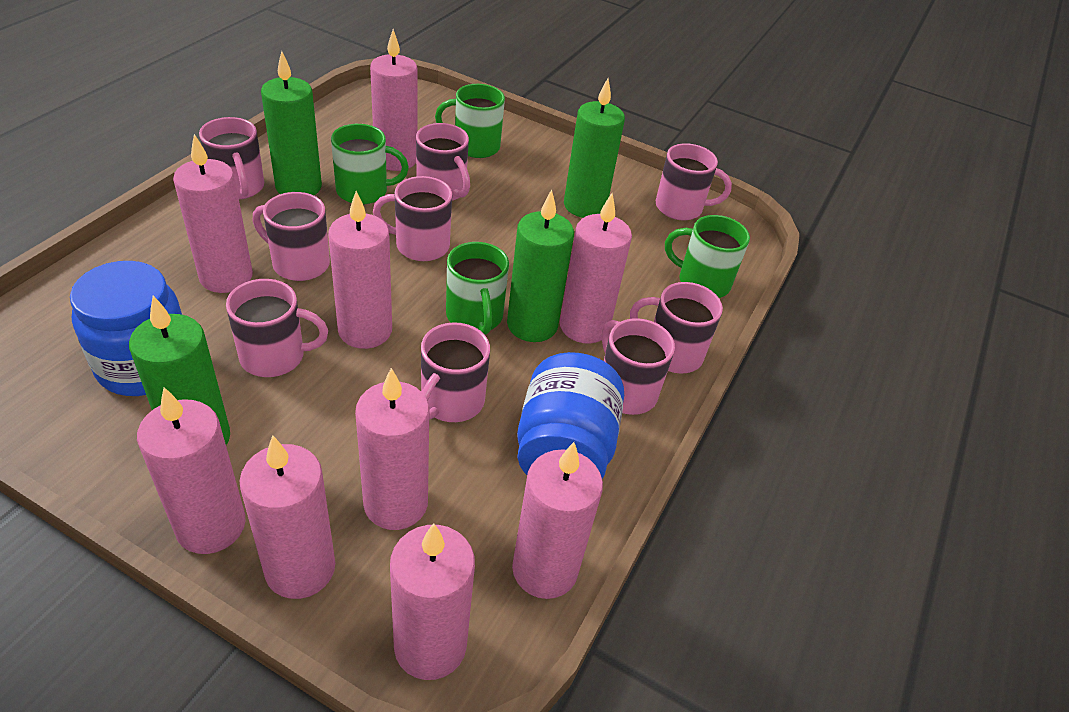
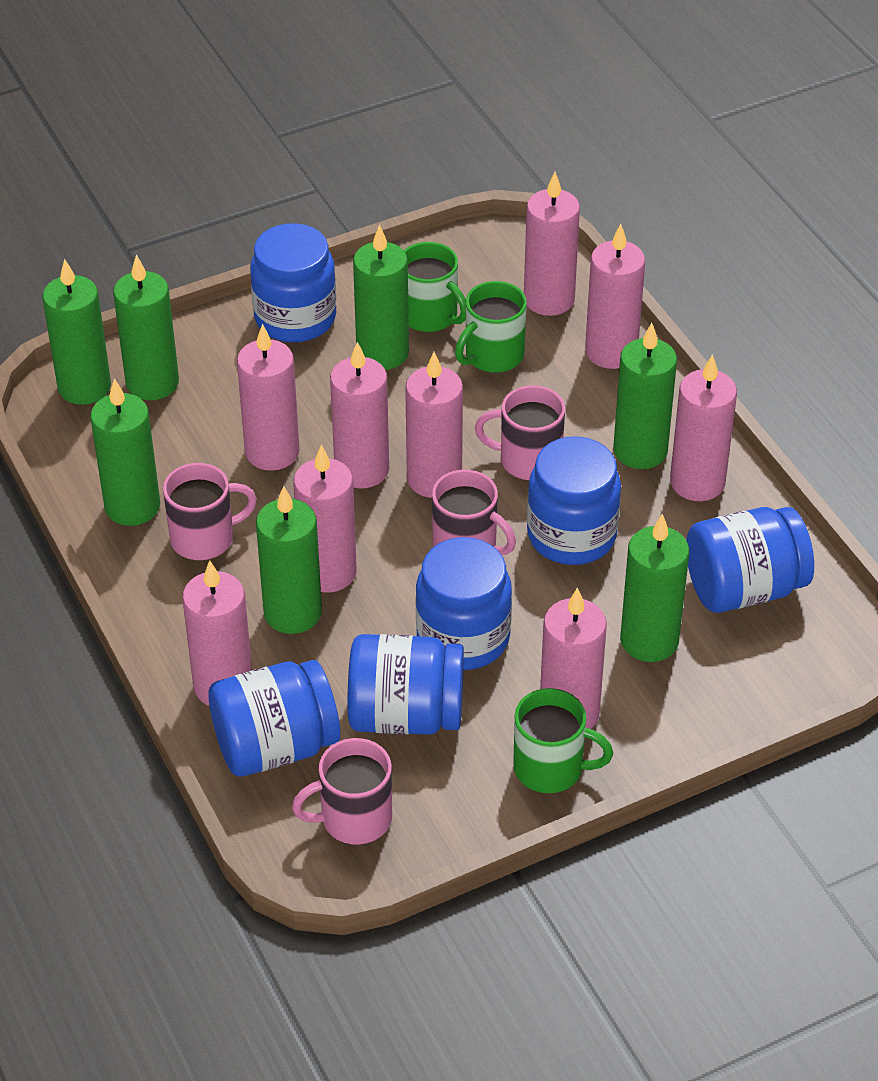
blue jar: [70,261,183,396] [517,352,624,478] = 2 -> [208,660,340,776] [250,223,336,342] [347,634,464,735] [416,537,512,670] [527,436,621,565] [686,507,814,613] = 6
green candle: [129,296,230,445] [261,51,322,195] [507,190,574,342] [564,78,625,218] = 4 -> [43,259,111,405] [90,378,160,526] [113,255,179,400] [256,486,322,634] [353,225,409,370] [613,323,677,469] [620,514,689,662] = 7
green mug: [331,124,409,204] [435,84,505,158] [446,242,509,334] [665,215,750,298] = 4 -> [404,242,466,332] [455,281,527,372] [513,688,613,793] = 3
pink mug: [199,117,264,200] [226,279,328,377] [253,192,330,281] [373,176,452,261] [416,123,470,201] [421,322,490,422] [602,318,675,415] [630,282,723,374] [656,143,732,220] = 9 -> [163,463,257,560] [292,738,392,845] [432,470,516,555] [475,385,565,480] = 4

